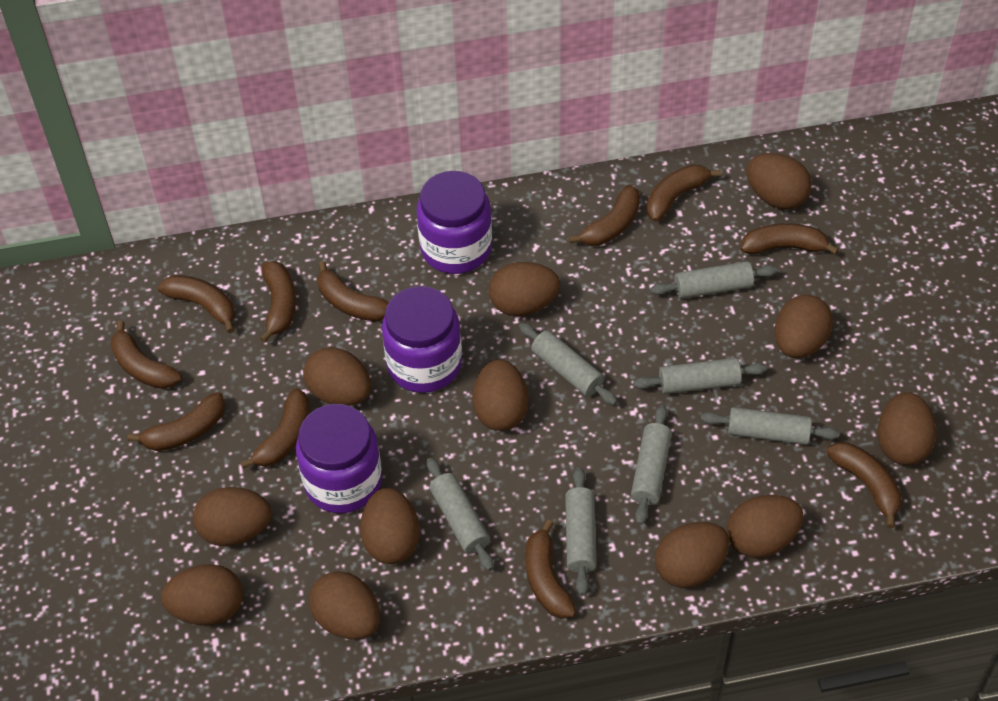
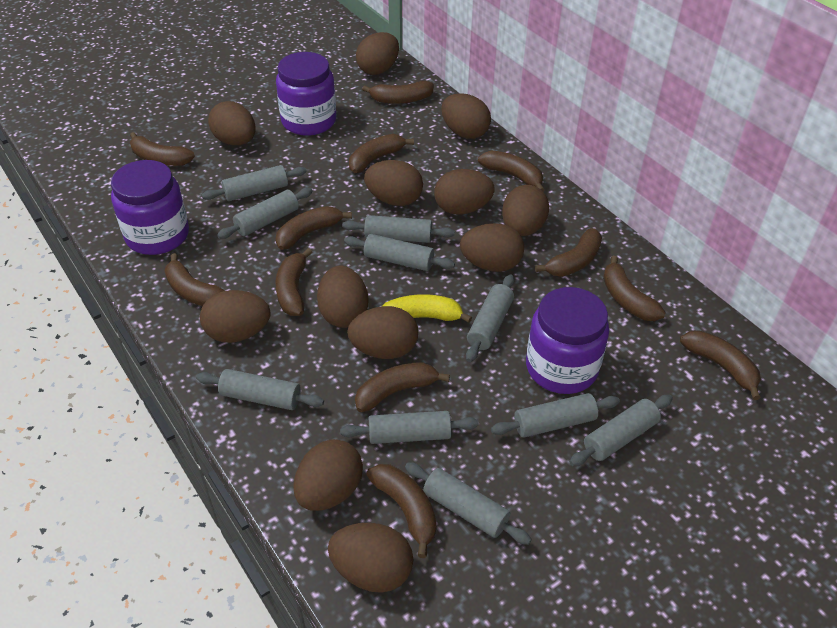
brown banana: [110,321,182,389] [128,392,225,451] [158,275,235,333] [240,388,310,469] [260,261,296,343] [317,261,389,321] [525,519,576,619] [569,185,640,246] [646,165,721,222] [741,223,839,255] [826,442,902,528] = 11 -> [130,132,195,166] [165,253,224,306] [276,206,352,250] [276,248,312,316] [349,134,414,173] [355,362,450,412] [362,81,434,104] [366,464,437,558] [478,151,545,192] [535,228,602,277] [603,256,666,321] [680,330,761,400] = 12
grey rolling pin: [427,457,494,571] [519,323,617,405] [565,467,597,595] [631,405,672,525] [633,358,767,394] [650,261,777,299] [701,407,839,445] = 7 -> [196,369,324,410] [202,165,307,201] [217,188,313,239] [340,411,479,444] [342,215,455,243] [344,234,455,271] [405,462,532,545] [466,274,514,362] [491,393,620,438] [570,395,673,466] = 10
yellow banana: none = 0 -> [383,294,472,323] = 1

